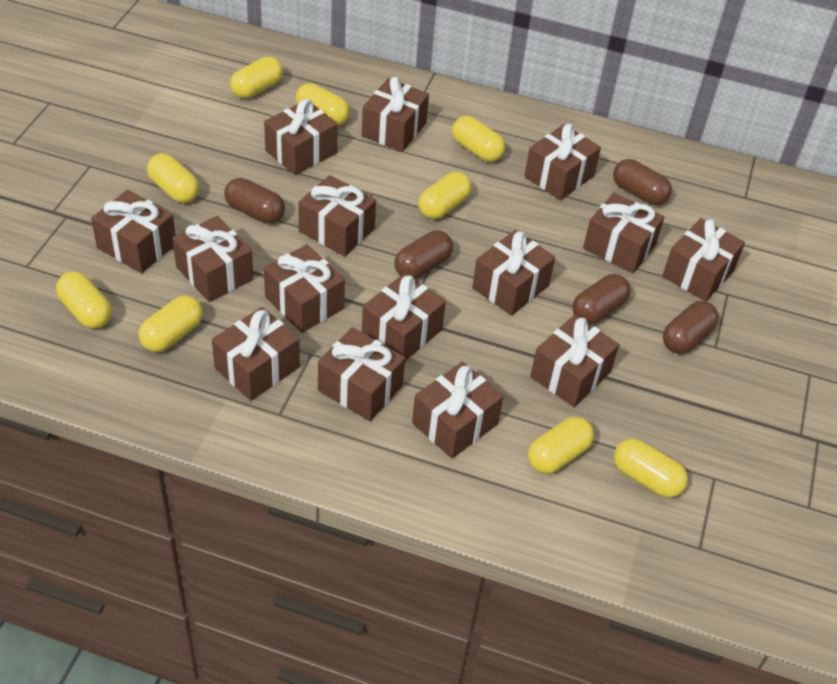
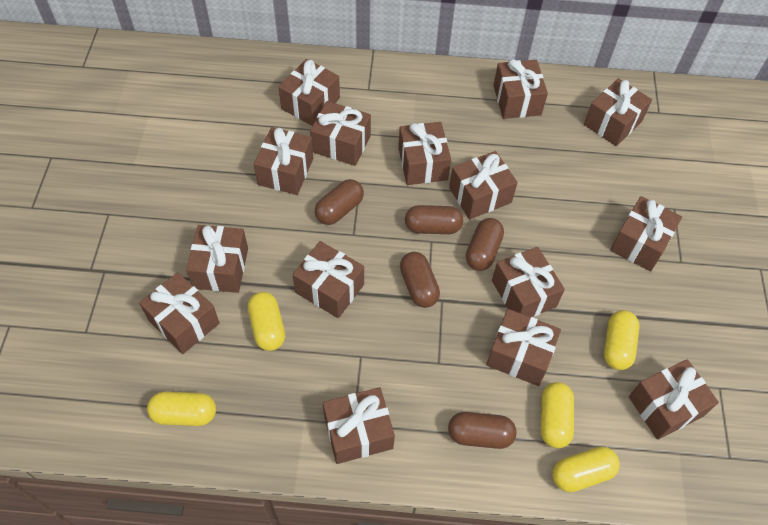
yellow capsule: [56,271,112,329] [139,295,203,352] [147,153,200,203] [230,57,283,99] [296,83,350,126] [418,172,472,219] [452,116,505,162] [528,417,594,474] [614,439,688,498] = 9 -> [147,391,216,426] [248,292,285,351] [541,382,574,449] [552,446,620,492] [604,310,639,370] = 5

